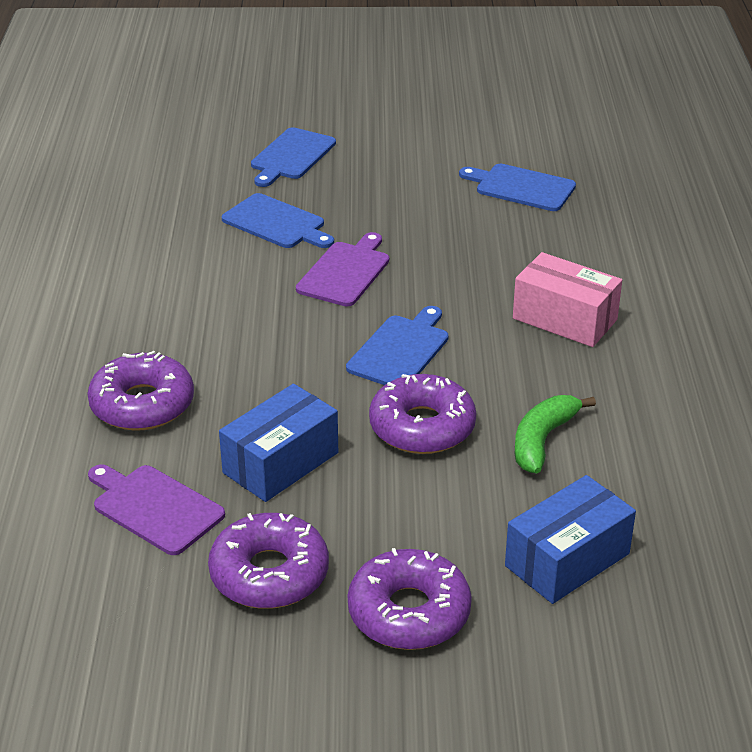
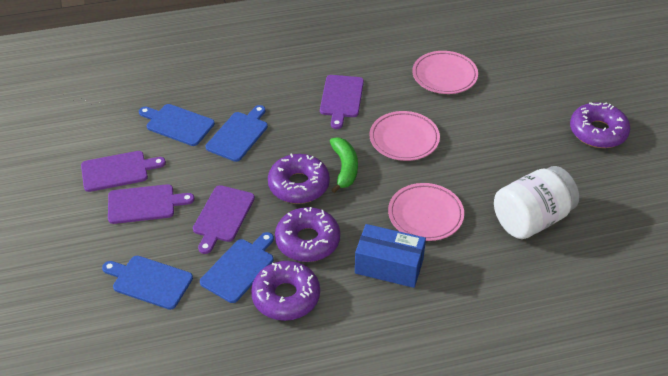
blue box: [219,384,338,502] [505,475,636,604] = 2 -> [355,224,426,288] = 1
pink box: [513,252,622,347] = 1 -> none = 0
pink plate: none = 0 -> [370,111,440,161] [388,183,464,241] [412,51,478,94] = 3
purple cutting board: [88,464,225,555] [296,232,389,306] = 2 -> [81,151,166,192] [108,184,194,224] [193,185,255,254] [320,75,364,129] = 4
white jar: none = 0 -> [494,166,579,239] = 1

